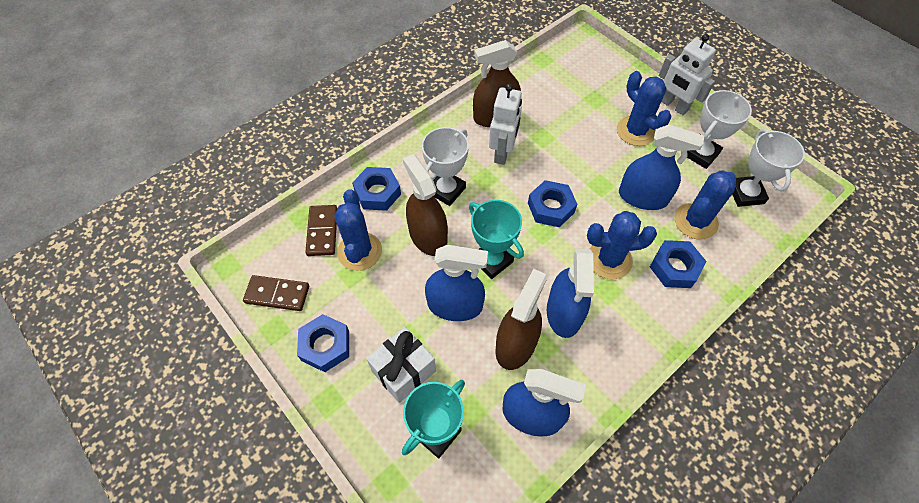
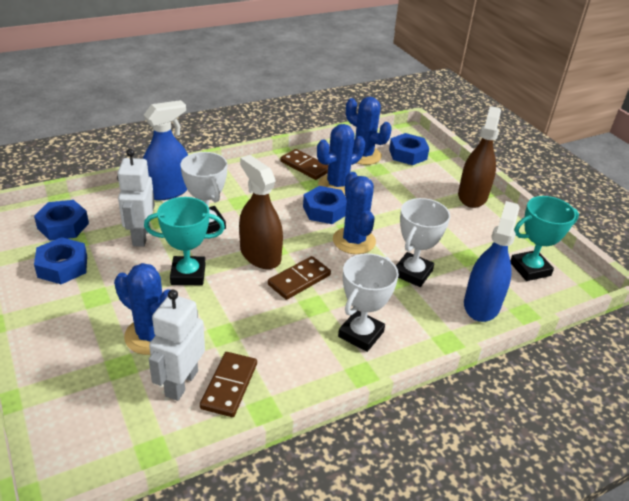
blue spray bottle: [425,245,488,321] [502,369,586,437] [547,249,594,338] [619,125,704,210] = 4 -> [143,100,188,200] [464,201,520,322] = 2
brown domino: [243,275,309,311] [305,205,337,256] = 2 -> [200,352,257,417] [268,256,331,300] [280,149,328,180] = 3
brown spray bottle: [403,154,448,256] [473,40,521,127] [495,269,547,370] = 3 -> [239,155,283,269] [458,106,501,208] = 2
white gift: [366,327,436,403] = 1 -> none = 0

